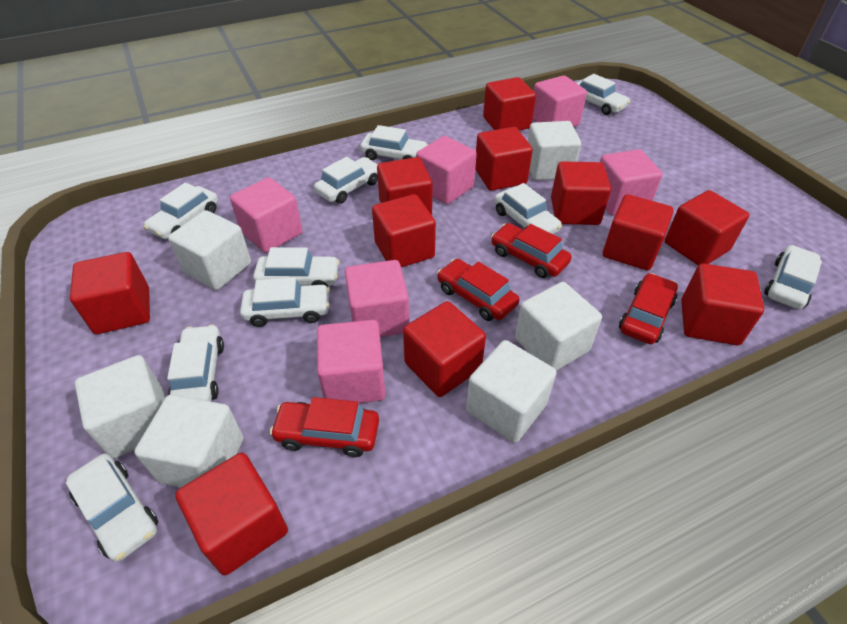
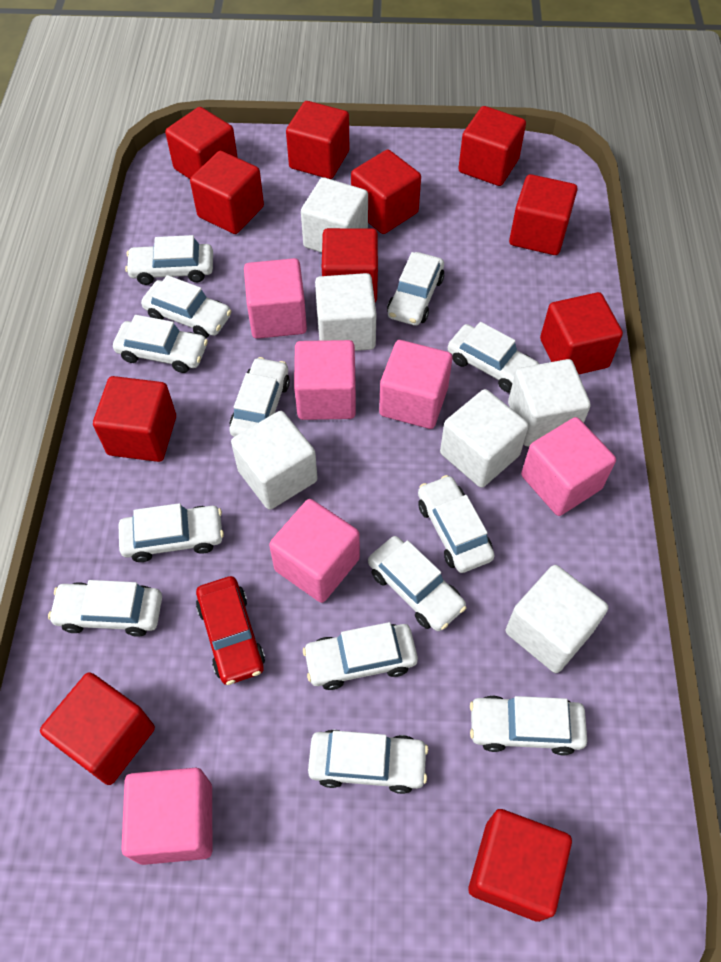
red car: [270,397,379,457] [437,259,519,321] [491,223,572,278] [619,273,678,344] = 4 -> [196,576,265,685] = 1
white car: [66,453,158,562] [143,182,218,239] [167,325,224,402] [240,277,330,327] [253,247,340,287] [314,157,378,204] [360,125,428,160] [494,183,562,234] [577,74,630,115] [764,245,822,309] = 10 -> [48,580,162,637] [113,315,208,373] [119,503,224,562] [125,235,213,285] [141,275,231,338] [230,357,290,437] [303,622,418,690] [308,730,428,794] [368,536,466,631] [387,252,444,326] [418,475,495,573] [448,322,539,393] [470,695,587,755] = 13

